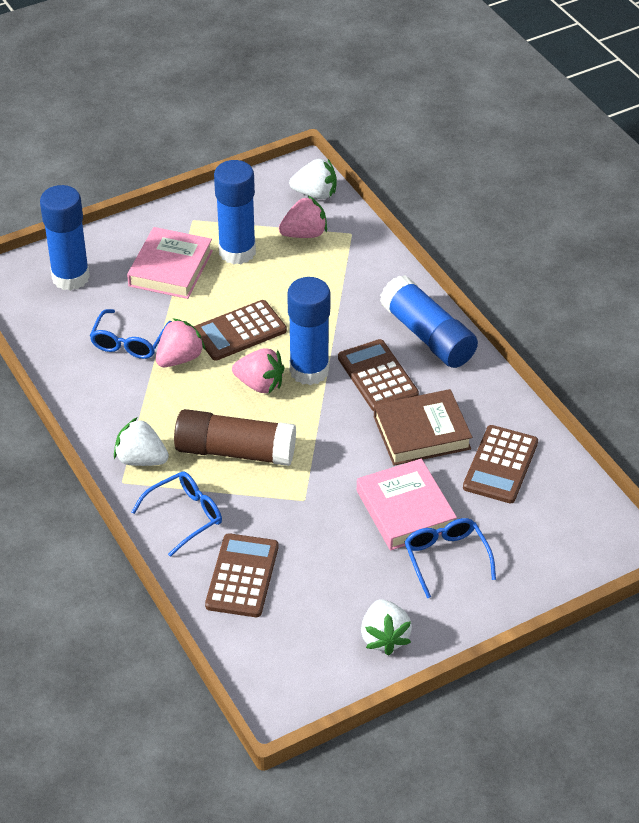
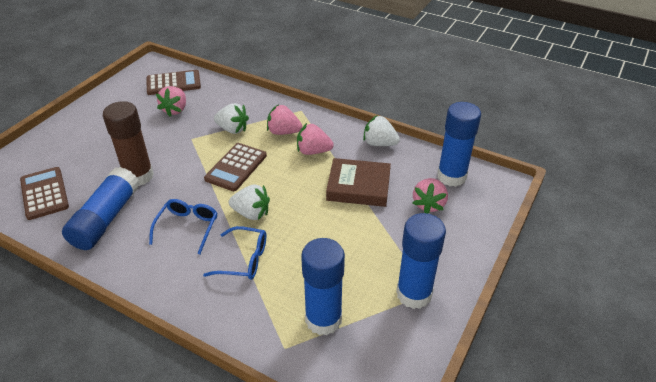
blue glasses: [90,309,172,359] [131,472,222,557] [404,518,496,598] = 3 -> [149,199,217,254] [203,226,266,280] = 2
brown calculator: [194,300,287,360] [205,533,279,617] [338,339,419,411] [463,425,538,503] = 4 -> [20,167,69,220] [147,70,201,95] [204,143,267,191] = 3
pink book: [127,227,213,299] [357,459,457,550] = 2 -> none = 0
pink strawberry: [156,318,206,367] [232,348,285,393] [279,196,327,238] = 3 -> [156,86,186,116] [267,104,302,135] [297,123,334,155] [413,178,448,214] = 4

